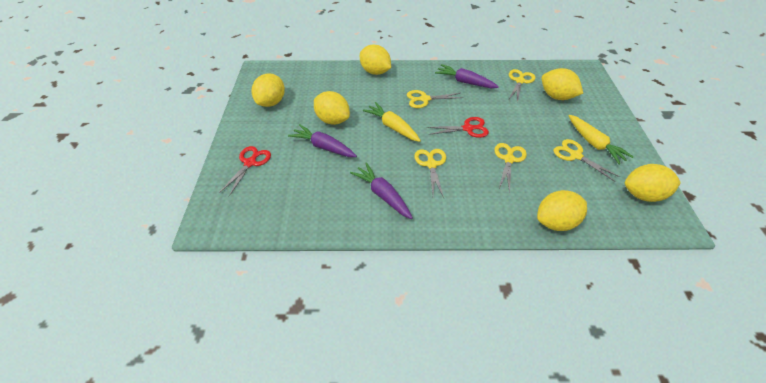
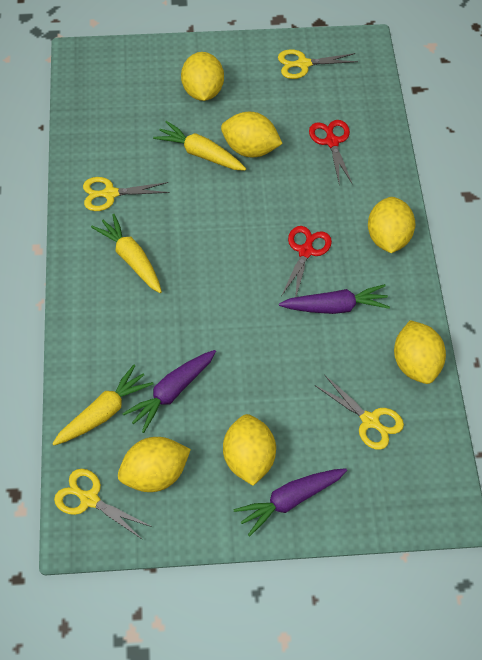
yellow carrot: [363,102,421,142] [568,115,634,165] = 2 -> [52,365,153,445] [91,214,162,293] [153,121,246,171] = 3
yellow scissors: [407,90,464,108] [414,149,446,198] [494,143,527,193] [509,69,535,102] [553,139,620,182] = 5 -> [54,469,152,540] [83,177,170,211] [278,49,358,79] [315,376,404,450] = 4

